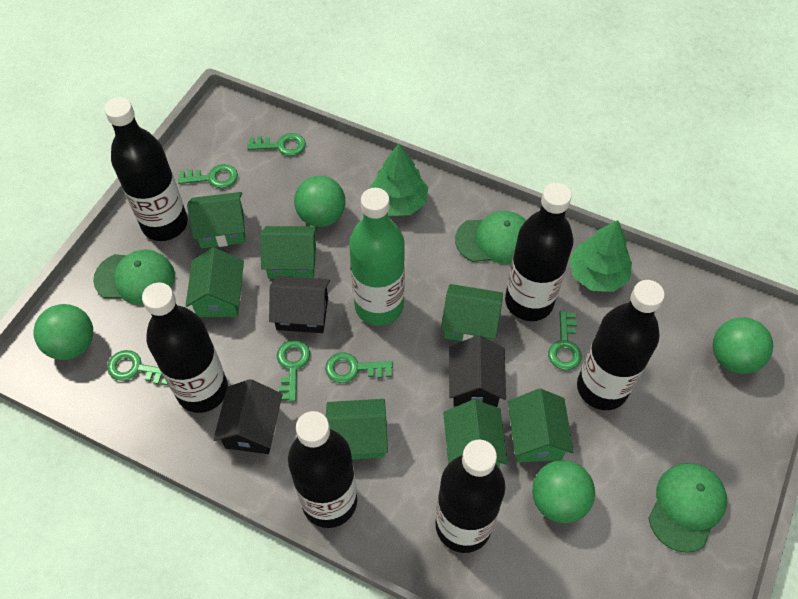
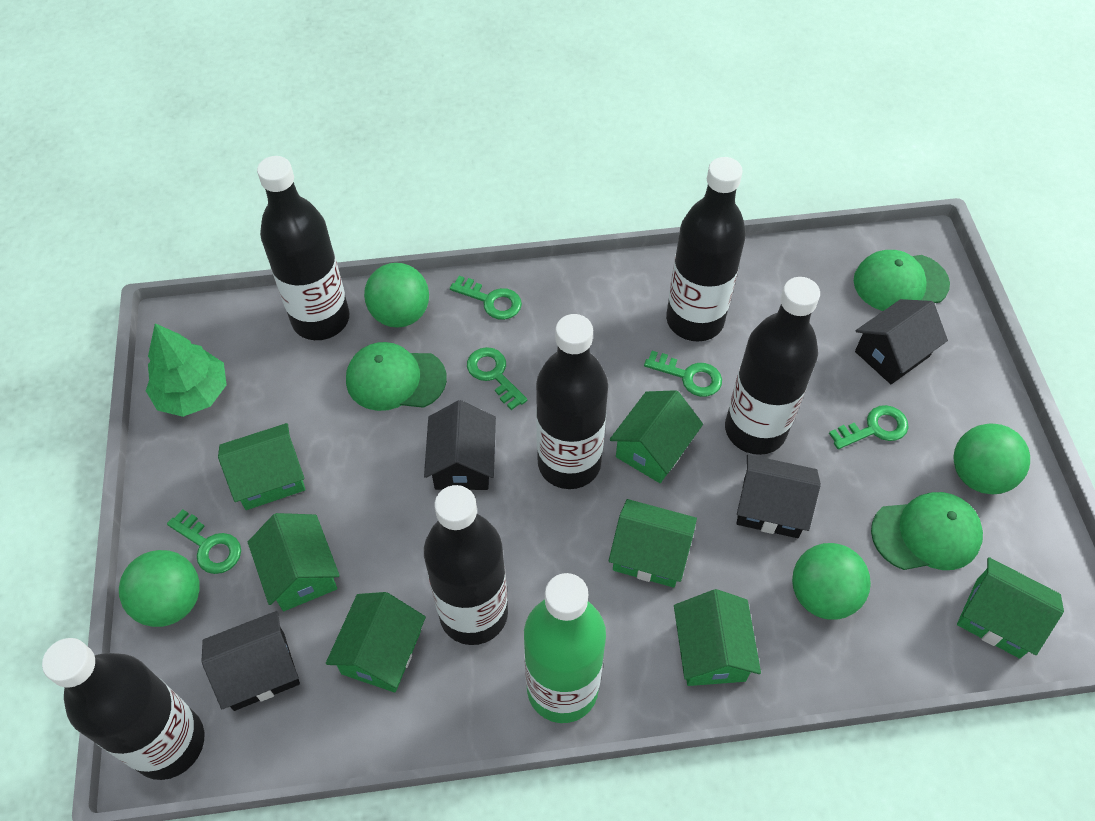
black house: [213,379,282,454] [269,276,330,333] [449,335,506,407] = 3 -> [201,611,300,711] [424,400,496,490] [737,454,821,538] [855,299,948,384] = 4
green key: [107,350,168,385] [178,164,238,188] [247,133,306,156] [277,340,310,402] [325,352,393,383] [548,311,582,370] = 6 -> [167,509,241,574] [450,276,522,320] [467,347,527,410] [644,351,722,397] [829,405,909,449] = 5
green tree: [369,143,428,216] [569,220,632,292] = 2 -> [146,323,227,417] = 1

